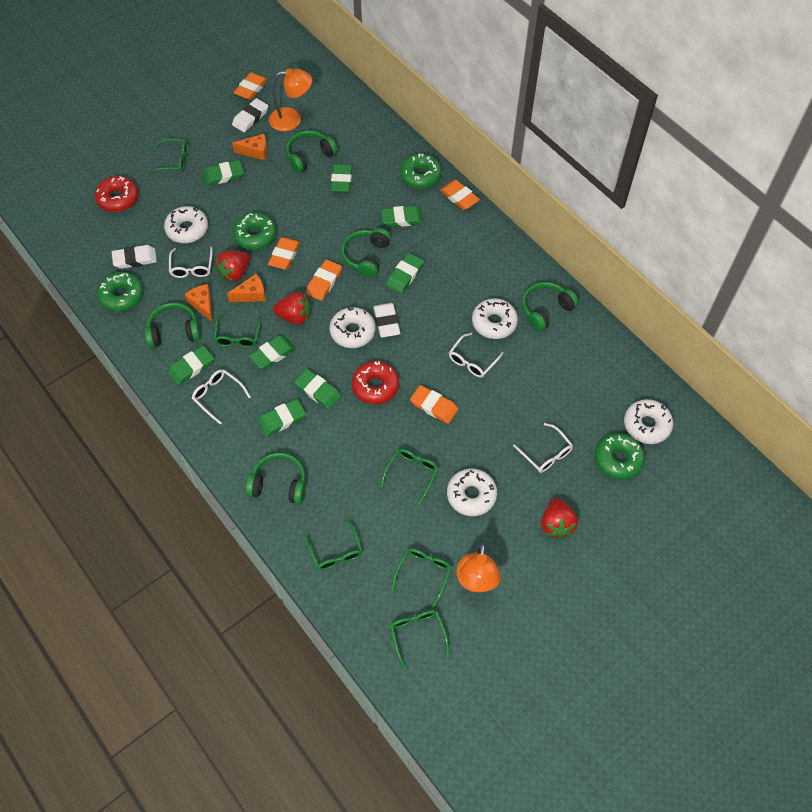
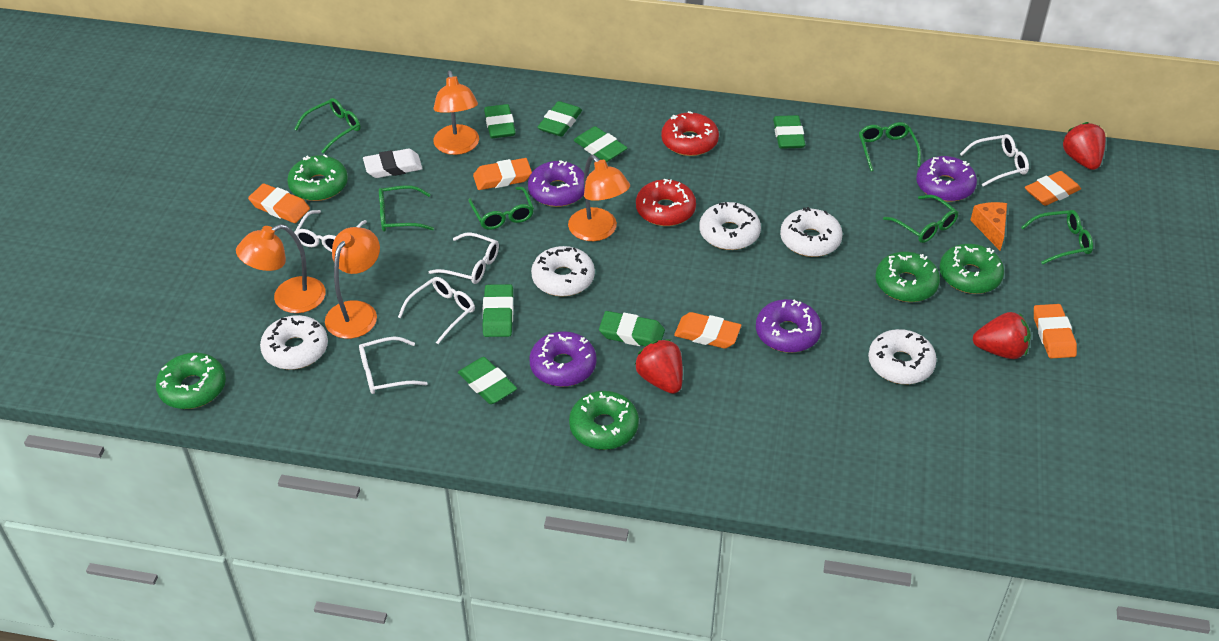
green donut: [97,272,143,311] [233,213,276,250] [400,153,442,189] [595,433,645,480] = 4 -> [156,353,226,409] [287,154,348,201] [569,391,639,450] [875,252,940,302] [939,244,1004,294] = 5
green eraser: [168,345,214,385] [203,160,244,186] [249,335,296,369] [257,399,306,437] [294,369,341,409] [331,164,352,192] [381,206,424,227] [386,253,424,293] = 8 -> [458,357,517,404] [483,284,513,337] [484,104,516,138] [538,101,582,137] [573,126,628,162] [599,311,665,346] [773,115,806,149] = 7
green headphones: [145,303,201,348] [246,453,306,504] [286,130,338,173] [341,228,391,278] [522,282,579,332] = 5 -> none = 0
orange cheese: [185,284,213,322] [227,274,266,302] [232,134,267,160] = 3 -> [970,202,1007,251] = 1
orange lamp: [269,68,312,131] [457,543,501,592] = 2 -> [236,224,326,313] [325,227,380,339] [433,71,479,155] [568,155,630,241] = 4
purple donut: none = 0 -> [528,160,584,207] [529,331,597,387] [756,299,822,353] [916,156,977,202] = 4
white eraser: [112,245,157,269] [232,98,268,132] [373,303,400,338] = 3 -> [363,149,423,178] = 1
white glasses: [169,246,213,278] [192,369,251,425] [449,333,504,378] [513,423,573,473] = 4 -> [294,210,367,252] [359,337,428,394] [398,277,475,344] [429,232,499,284] [960,134,1029,187] = 5

